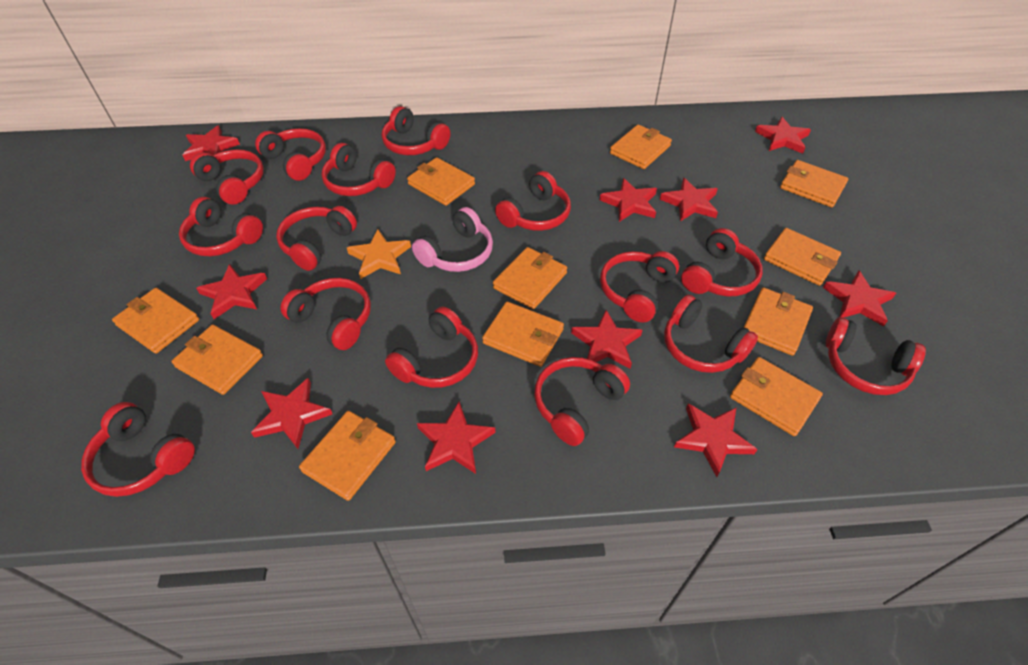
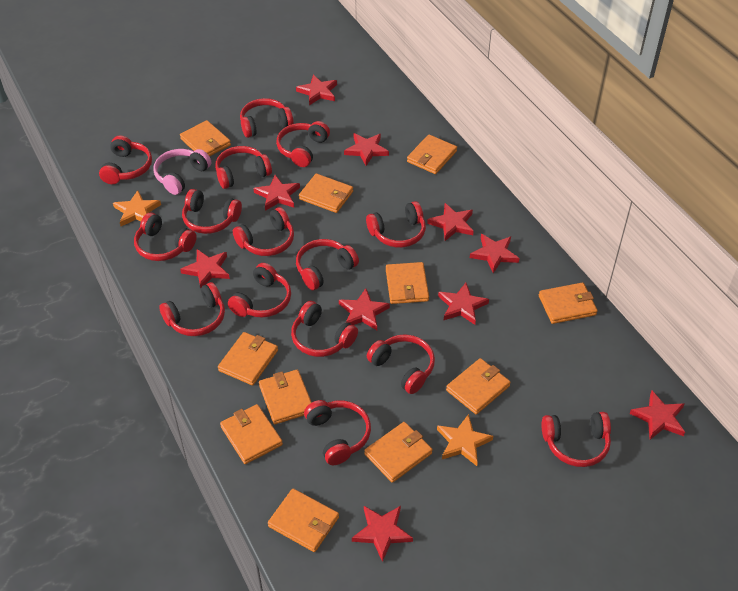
orange star: [347,229,411,279] = 1 -> [113,190,161,226] [437,414,493,466] = 2

